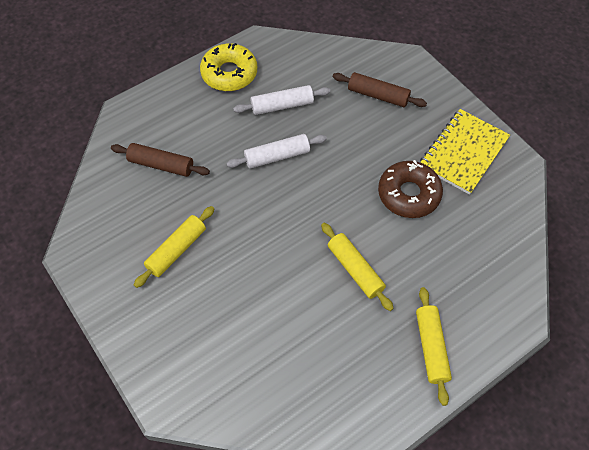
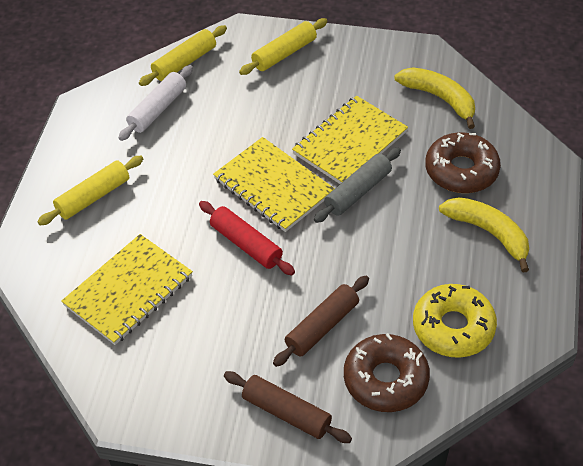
brown donut: [378,160,443,218] = 1 -> [344,333,430,412] [425,132,501,193] = 2
grey rolling pin: none = 0 -> [314,147,401,223] = 1
red rolling pin: none = 0 -> [199,201,295,275] = 1
white rolling pin: [226,134,327,169] [233,85,331,115] = 2 -> [118,65,193,141] = 1
yellow banana: none = 0 -> [394,67,475,129] [439,197,529,272] = 2
yellow notebook: [420,109,510,195] = 1 -> [61,234,193,345] [213,137,335,232] [292,96,408,184] = 3

